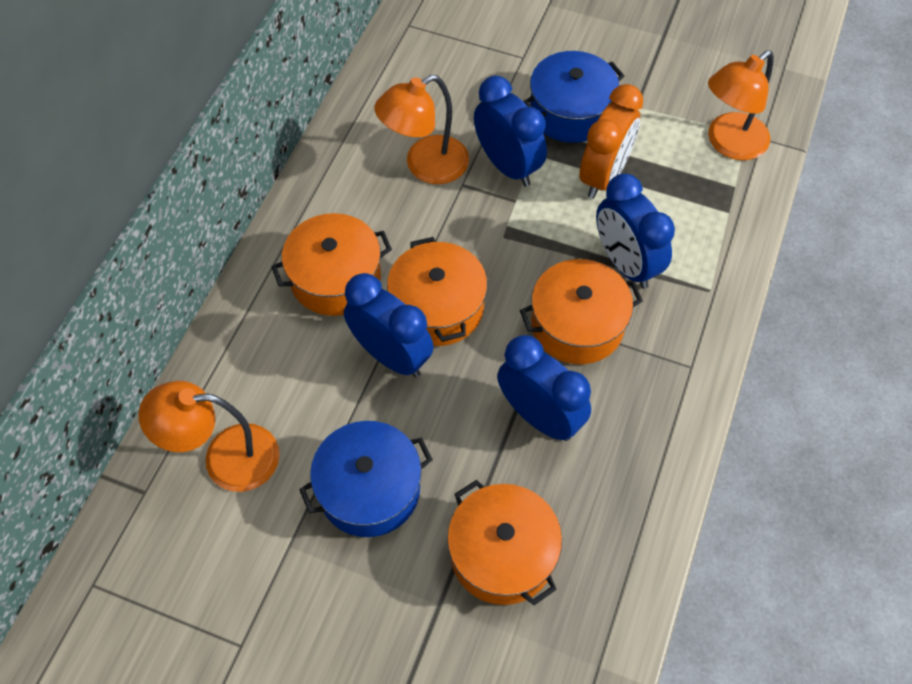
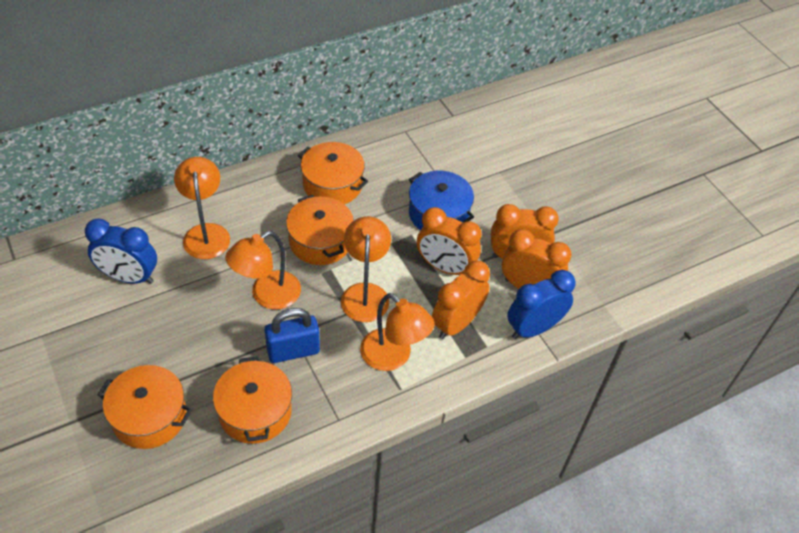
blue clock: [344,273,434,377] [474,76,547,187] [497,335,591,441] [596,173,675,289] = 4 -> [85,218,157,284] [507,270,576,339] = 2
blue padlock: none = 0 -> [265,308,320,363] = 1
blue pot: [299,421,433,537] [523,51,624,143] = 2 -> [409,171,474,230] = 1
orange clock: [579,84,643,199] = 1 -> [417,207,481,275] [432,261,490,339] [491,204,559,259] [502,229,572,289] = 4
orange lamp: [139,381,280,492] [374,75,469,184] [708,51,774,160] = 3 -> [174,157,230,259] [225,231,301,310] [341,216,391,322] [360,293,434,371] = 4

